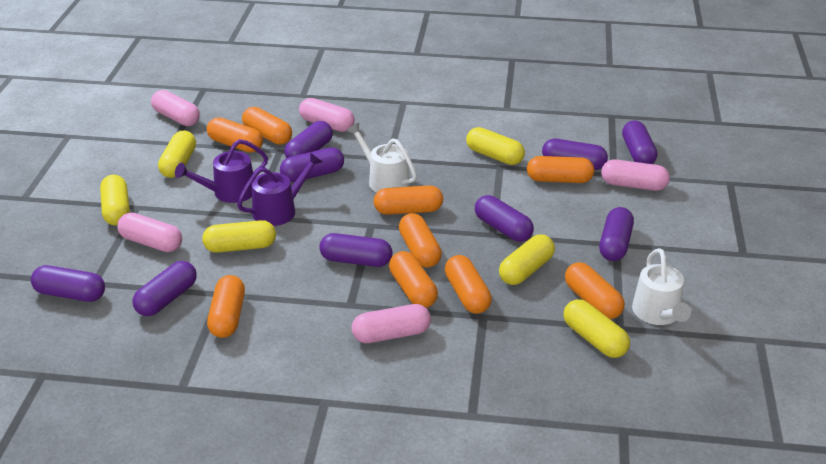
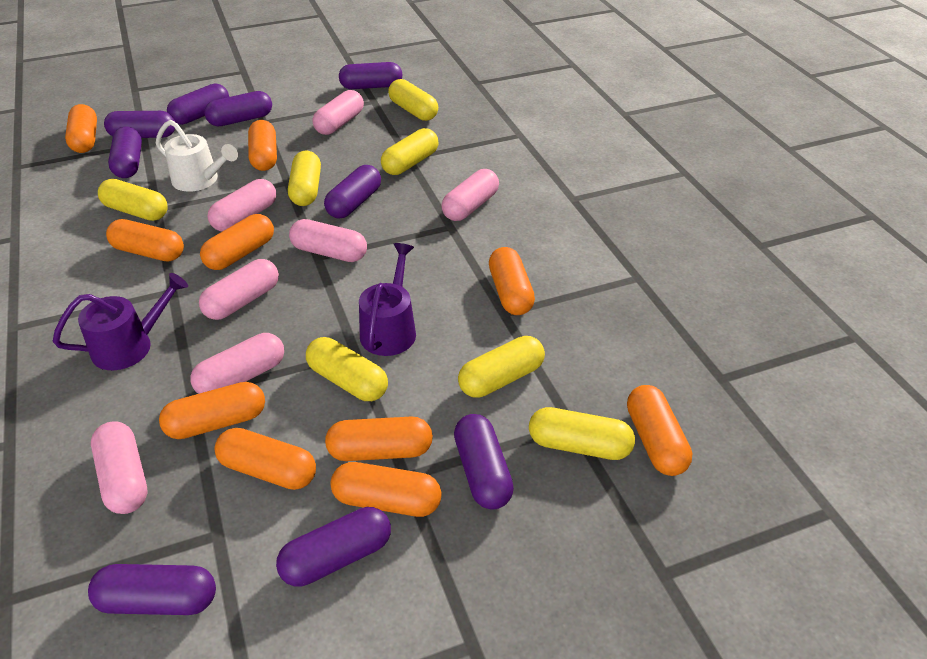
orange capsule: [207,117,263,153] [207,275,245,338] [242,107,292,145] [374,185,443,215] [389,251,438,308] [399,213,442,268] [445,255,492,314] [527,156,594,183] [565,262,625,319] = 9 -> [65,104,97,153] [106,219,184,262] [159,382,265,439] [200,214,274,270] [214,428,316,490] [248,120,277,171] [325,416,433,461] [331,462,442,517] [489,247,535,315] [627,385,692,476] = 10
pink capsule: [117,213,182,252] [151,90,200,126] [299,98,355,132] [352,304,431,343] [601,159,670,191] = 5 -> [91,422,147,514] [191,333,284,394] [199,259,279,320] [207,179,276,231] [289,219,367,262] [312,90,364,135] [442,169,499,221] = 7
white watering can: [346,123,417,193] [632,248,691,325] = 2 -> [156,120,238,192] = 1
yellow capsule: [100,175,130,226] [158,130,196,178] [202,220,276,253] [466,127,525,165] [499,234,555,285] [564,299,630,358] = 6 -> [98,179,168,221] [288,151,321,206] [306,337,388,401] [381,128,439,175] [388,79,438,121] [458,336,545,398] [529,407,635,460] = 7

